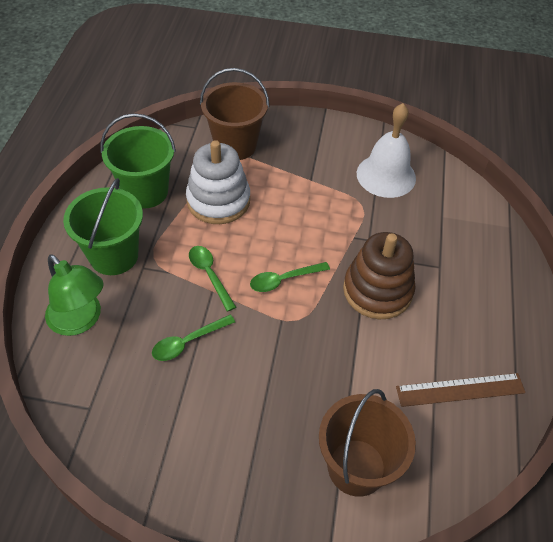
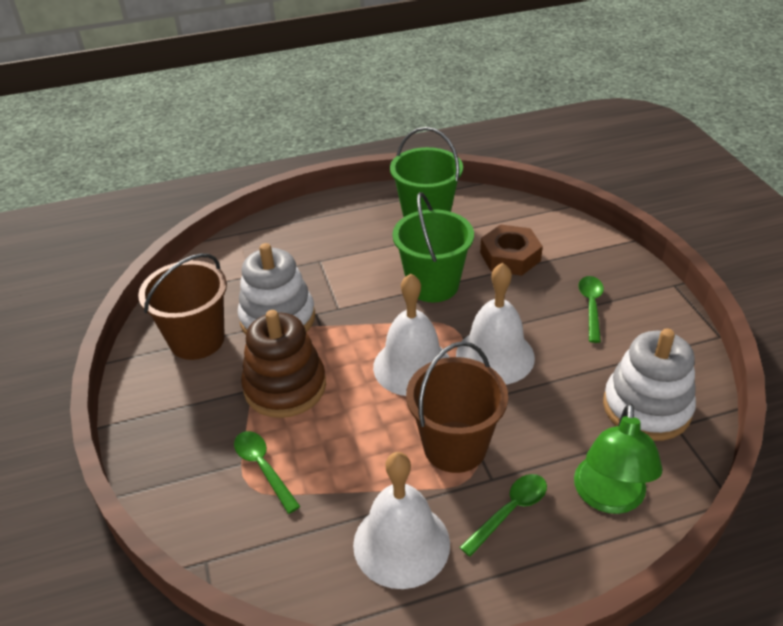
brown nut: none = 0 -> [480,225,543,276] = 1
brown ruler: [396,373,526,407] = 1 -> none = 0
white bell: [357,103,416,198] = 1 -> [353,452,450,589] [373,274,450,396] [456,263,535,385] = 3
white stacking toy: [186,140,250,224] = 1 -> [238,243,315,334] [603,328,696,441] = 2

